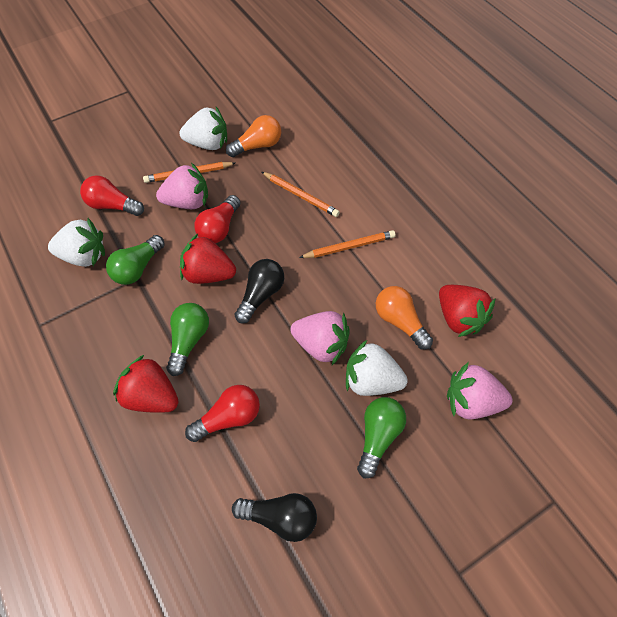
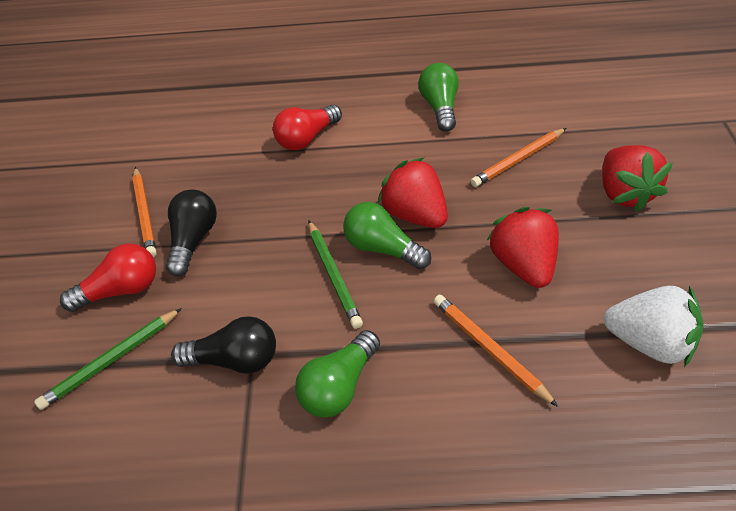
green pencil: none = 0 -> [34,308,182,410] [309,221,363,329] = 2
orange light bulb: [226,115,281,157] [376,286,433,350] = 2 -> none = 0
pink strawberry: [156,163,208,209] [290,311,350,365] [447,362,512,419] = 3 -> none = 0
red light bulb: [80,175,144,216] [185,385,260,442] [194,195,241,243] = 3 -> [60,243,156,312] [273,104,342,150] = 2
white strawberry: [48,218,105,267] [179,107,227,150] [346,339,408,396] = 3 -> [603,286,703,367] = 1

